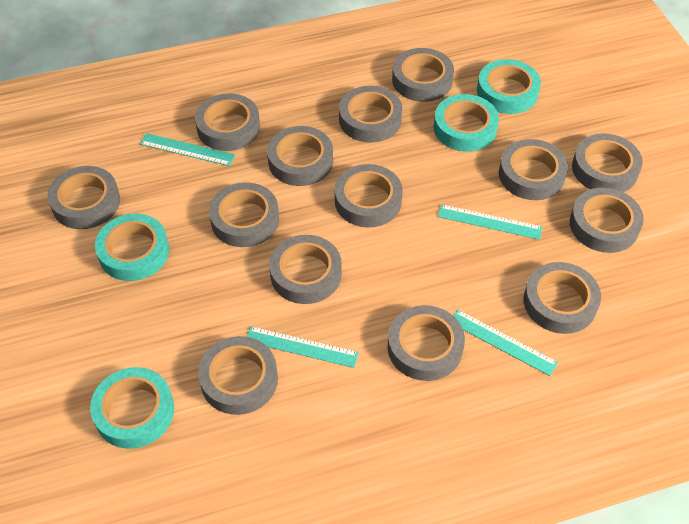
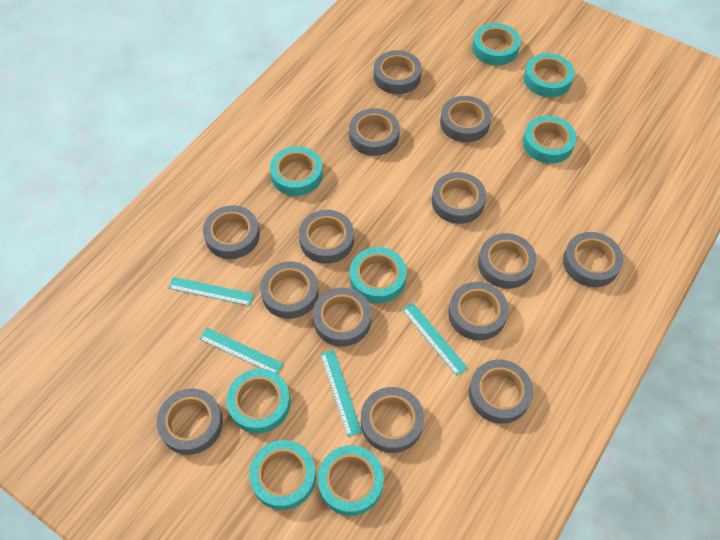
turquoise tape: [90,367,174,449] [95,214,169,281] [434,94,499,152] [477,59,541,114] = 4 -> [226,369,291,433] [249,440,316,510] [270,146,323,196] [318,445,384,516] [350,247,407,303] [472,23,521,65] [523,116,577,164] [524,53,574,97] = 8

